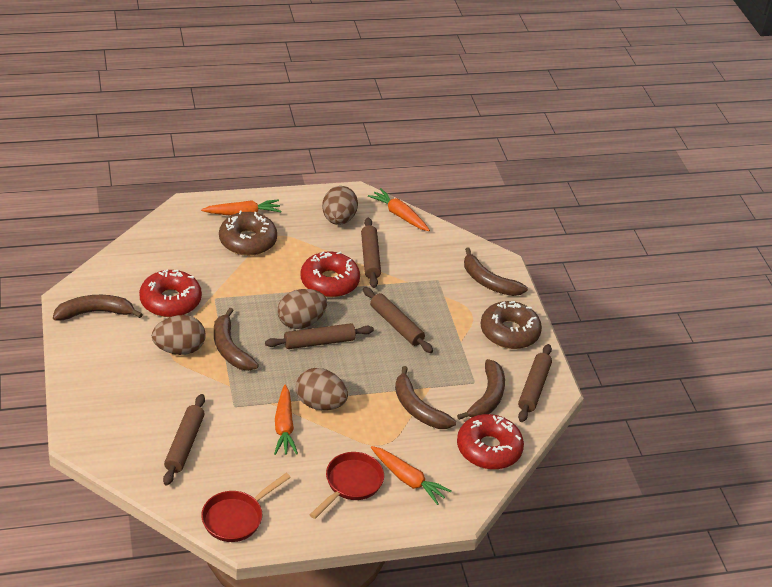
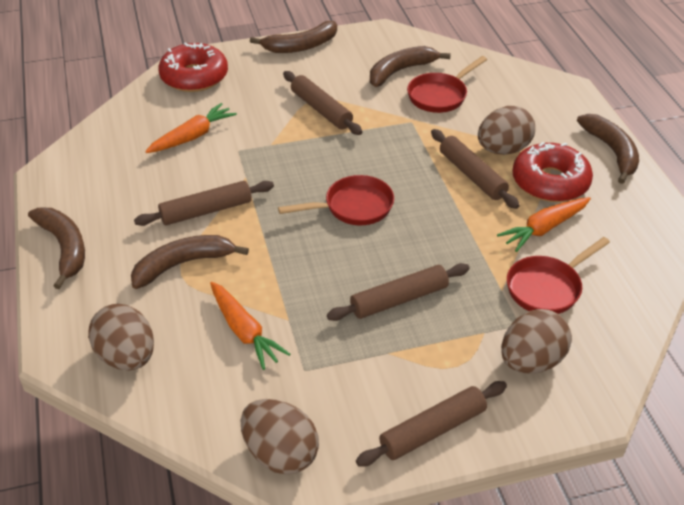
brown donut: [219,211,277,256] [481,301,542,349] = 2 -> none = 0
orange carrot: [201,199,281,216] [274,385,298,455] [368,188,430,231] [371,446,452,505] = 4 -> [145,103,237,153] [210,282,290,370] [497,197,591,252] = 3
red donut: [139,270,202,317] [301,251,360,297] [457,414,524,470] = 3 -> [158,42,228,92] [512,142,593,202] = 2
red pan: [201,473,291,542] [310,452,384,519] = 2 -> [278,175,394,225] [407,56,487,113] [507,237,610,314] = 3

